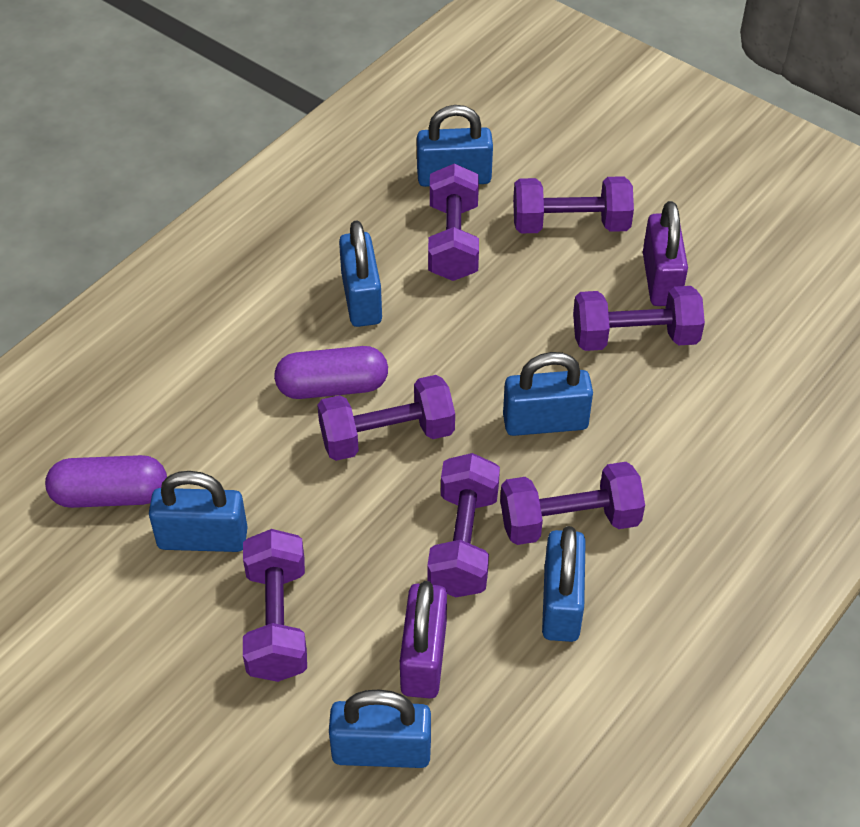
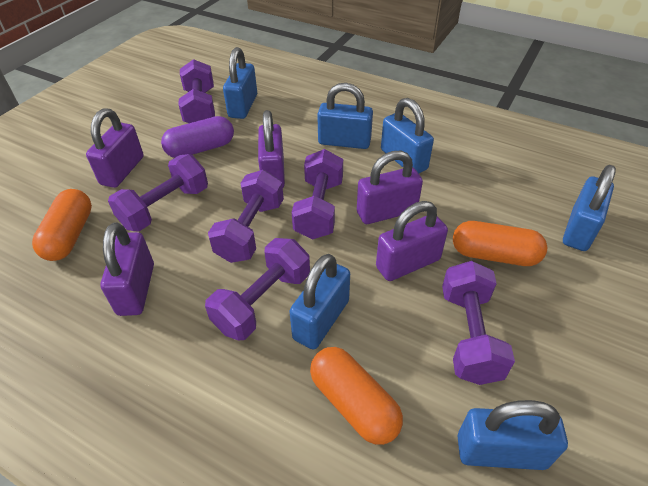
orange capsule: none = 0 -> [32,189,92,261] [310,347,403,445] [453,221,547,266] = 3
purple capsule: [45,455,167,508] [274,346,388,399] = 2 -> [161,116,234,158] = 1
purple dumbbell: [243,529,307,682] [317,375,455,461] [427,453,500,597] [428,163,479,281] [500,462,645,545] [513,176,634,233] [573,286,705,351] = 7 -> [108,154,208,232] [179,59,215,123] [205,238,310,341] [208,170,284,263] [292,149,343,239] [442,261,515,385] = 6
purple padlock: [400,581,447,698] [643,201,688,306] = 2 -> [86,108,144,188] [100,223,154,316] [258,110,285,188] [357,151,423,224] [376,201,448,281] = 5

